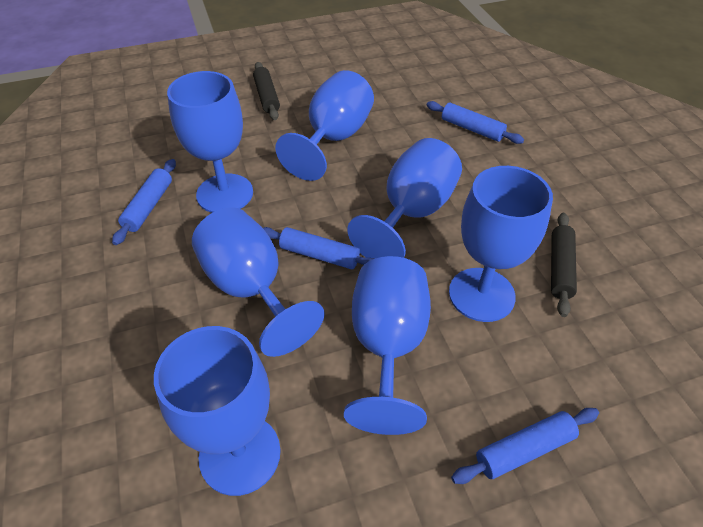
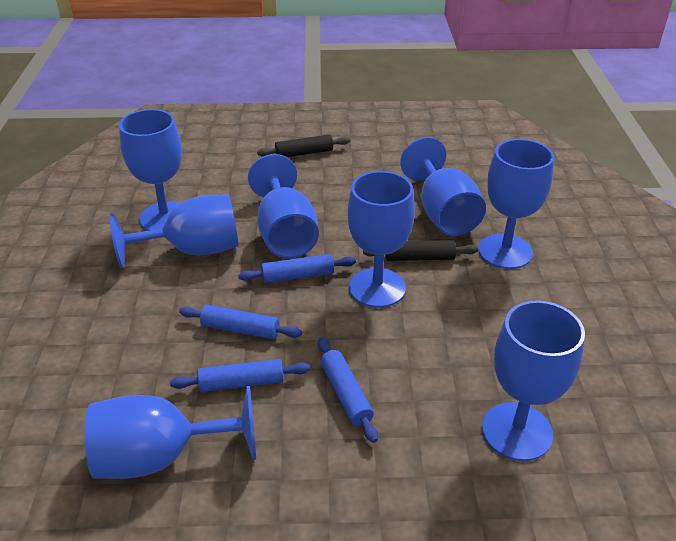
blue goblet: [154,326,281,496] [167,71,253,213] [192,207,324,357] [275,70,374,181] [344,256,431,435] [347,138,462,258] [449,166,553,322] = 7 -> [85,386,256,479] [110,194,239,268] [119,109,182,231] [248,154,319,258] [348,171,415,308] [400,137,486,236] [478,139,554,269] [482,300,585,461] = 8

